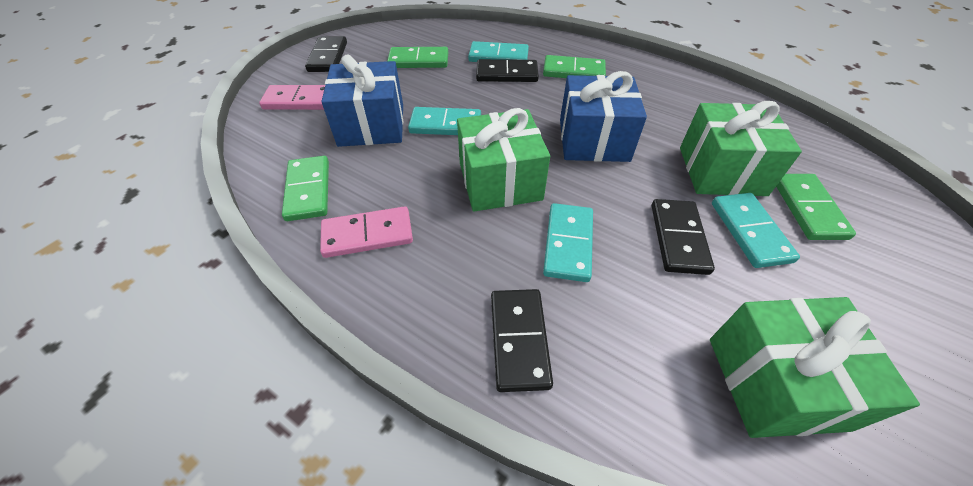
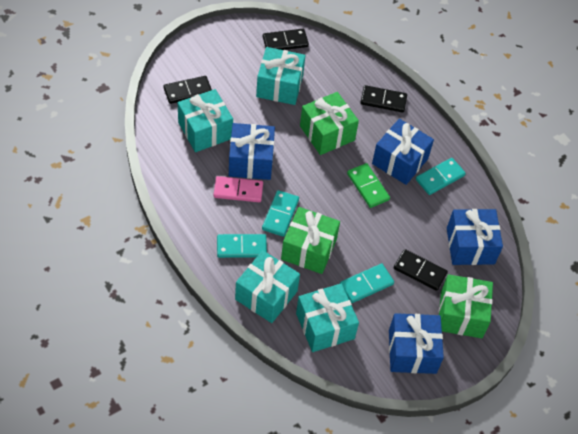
blue gift: [321,55,403,147] [560,71,647,162] = 2 -> [229,123,275,180] [372,119,434,185] [389,313,444,374] [447,209,503,265] = 4
green domino: [282,156,329,221] [387,47,448,68] [543,55,606,78] [776,174,856,240] = 4 -> [347,163,390,208] = 1
pink domino: [259,85,325,110] [320,206,413,258] = 2 -> [214,176,263,202] = 1
turquoise gift: none = 0 -> [178,89,233,152] [235,250,300,323] [256,47,306,105] [296,284,359,352] = 4

